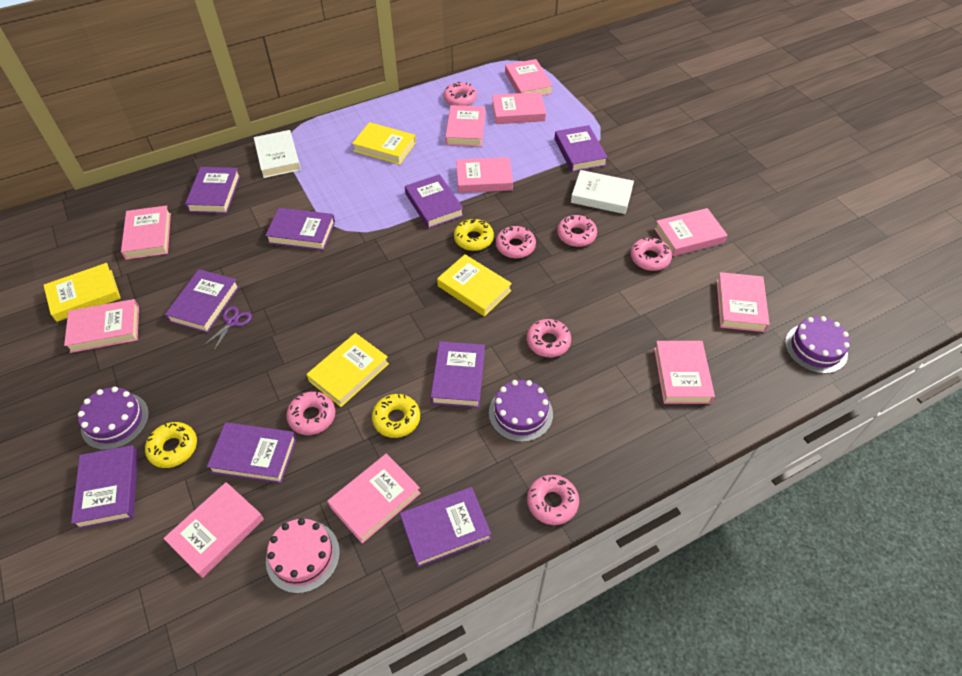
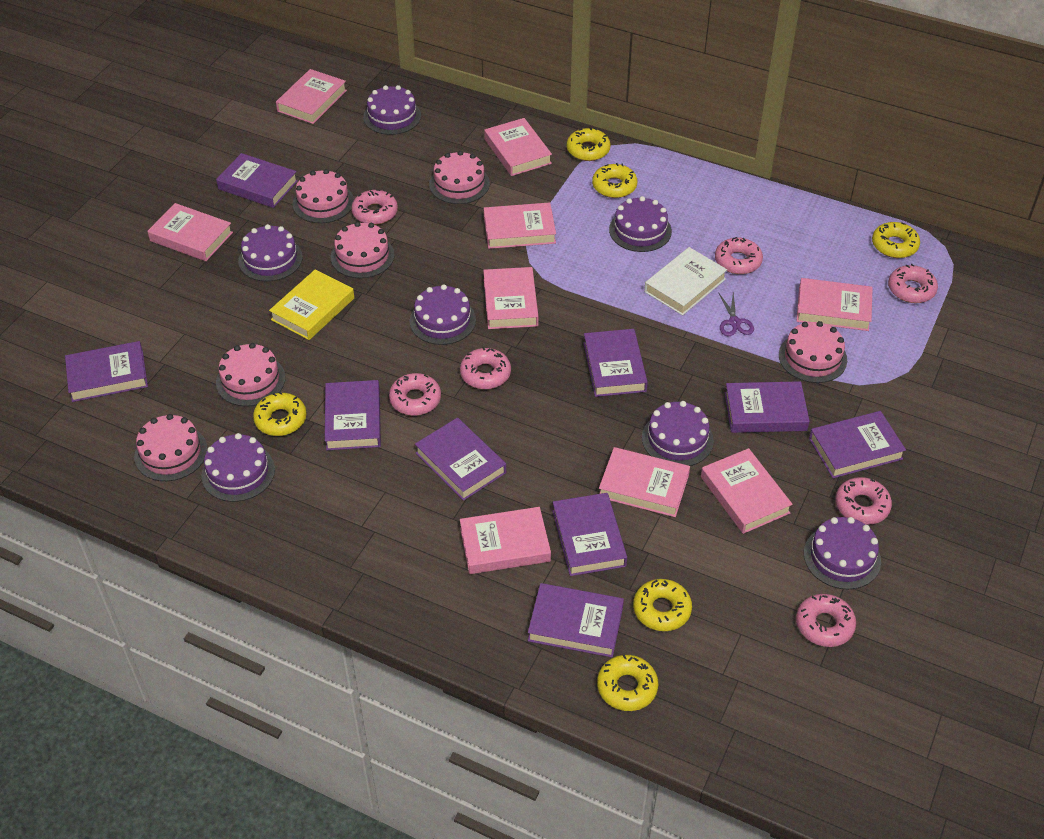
pink book: [64,299,139,353] [121,205,171,260] [163,482,264,578] [327,453,421,543] [445,105,485,147] [456,157,513,193] [492,92,546,124] [505,59,553,96] [654,208,727,256] [654,341,715,404] [717,272,770,332] = 11 -> [147,203,233,261] [276,69,347,124] [460,507,551,574] [483,267,539,329] [484,118,552,176] [484,203,556,249] [599,447,690,517] [701,448,793,534] [796,278,873,331] = 9
pink cake: [266,518,340,593] = 1 -> [134,414,207,481] [216,343,286,406] [292,169,354,223] [331,222,394,278] [429,151,490,204] [779,321,847,383] = 6
purple cake: [78,387,149,450] [489,380,553,442] [785,316,850,374] = 3 -> [201,433,275,502] [238,224,303,282] [363,85,421,135] [410,284,476,345] [609,196,672,252] [642,401,714,466] [804,517,881,590] = 7
white book: [254,130,301,178] [571,170,634,214] = 2 -> [644,247,727,315] = 1
yellow book: [44,263,121,322] [306,333,389,407] [352,122,416,165] [437,254,512,317] = 4 -> [269,269,354,340] = 1
yellow donut: [145,422,197,468] [372,394,420,438] [454,219,494,251] = 3 -> [253,392,306,436] [567,127,610,161] [592,163,637,198] [597,654,658,711] [633,579,692,631] [872,222,920,258] = 6

